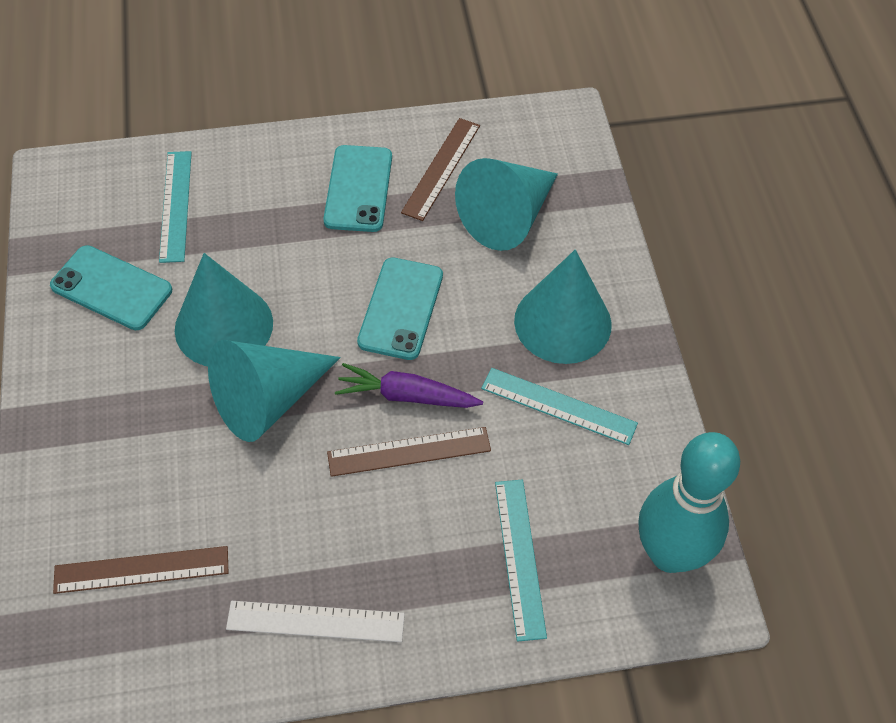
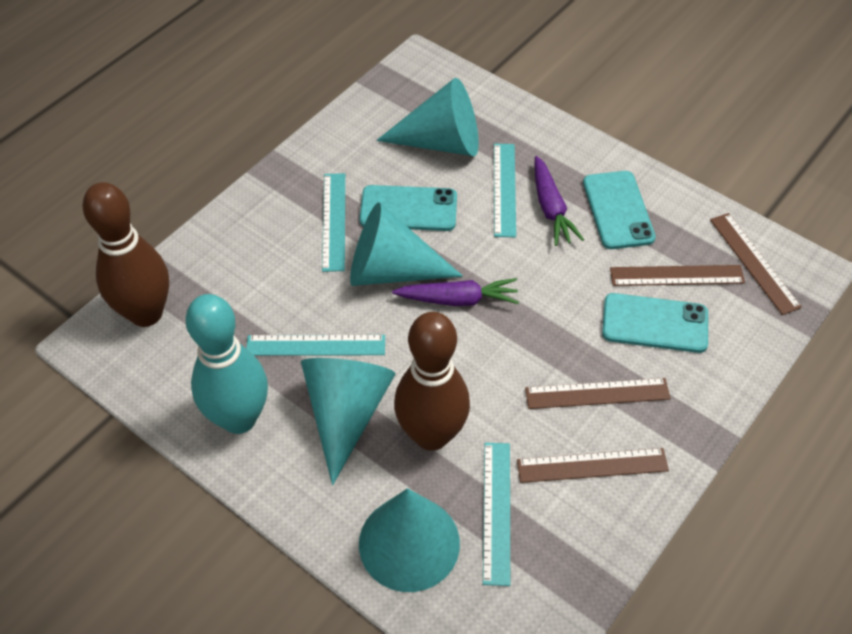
brown bowling pin: none = 0 -> [83,182,169,327] [394,312,470,451] = 2
brown ruler: [53,546,228,594] [327,427,491,477] [401,118,480,221] = 3 -> [517,448,669,483] [525,378,671,409] [610,265,745,286] [710,213,802,315] = 4
purple carrot: [335,363,483,408] = 1 -> [392,278,519,306] [534,156,584,246] = 2
turquoise ruler: [159,151,192,263] [481,368,638,445] [495,480,547,642] = 3 -> [246,335,385,356] [322,173,345,272] [483,442,510,586] [494,144,516,237] = 4
white ruler: [226,601,405,642] = 1 -> none = 0

